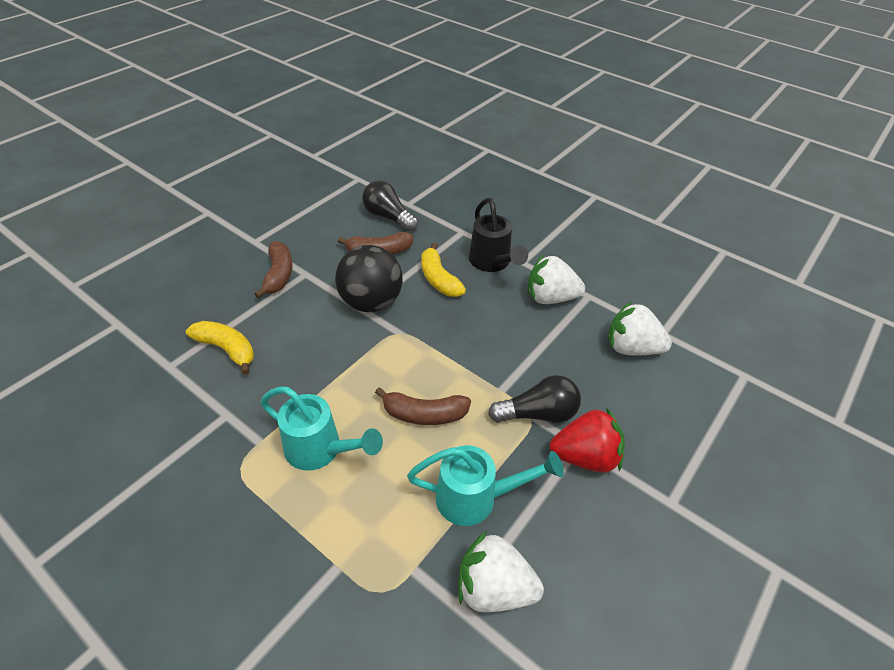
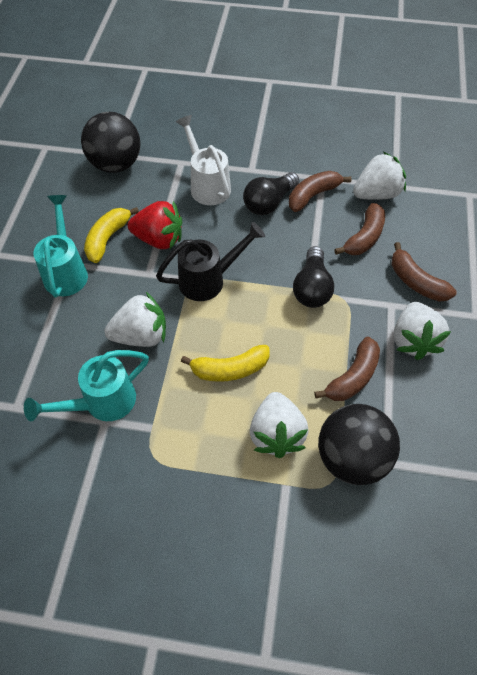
black ball: [335,245,403,312] = 1 -> [81,112,141,173] [318,404,400,485] = 2
brown banana: [254,241,292,298] [338,232,413,255] [375,387,471,425] = 3 -> [289,171,352,212] [314,337,380,401] [334,203,385,255] [392,242,457,302] = 4
white strawberry: [458,531,544,613] [528,255,585,304] [608,301,672,355] = 3 -> [104,292,166,347] [250,392,309,458] [353,152,406,200] [394,302,451,360] = 4
white watering can: none = 0 -> [176,115,231,205] = 1

